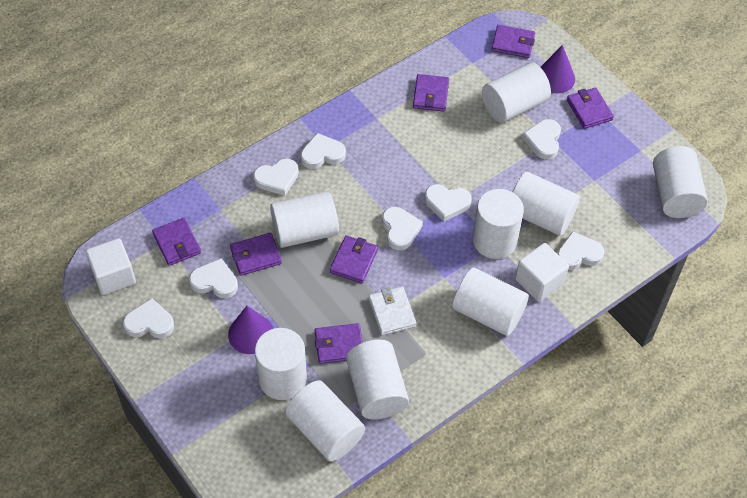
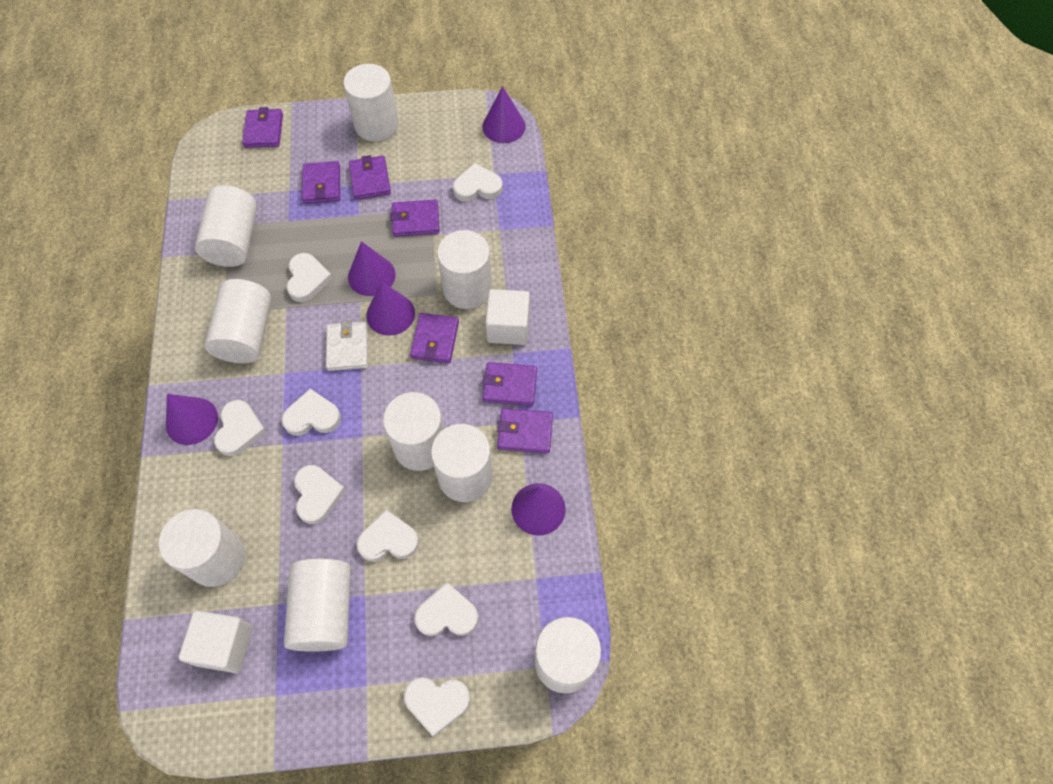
purple cone: [228,306,273,354] [540,45,575,93] = 2 -> [166,394,218,445] [348,241,396,296] [366,281,415,336] [482,86,526,143] [511,483,566,536] = 5

